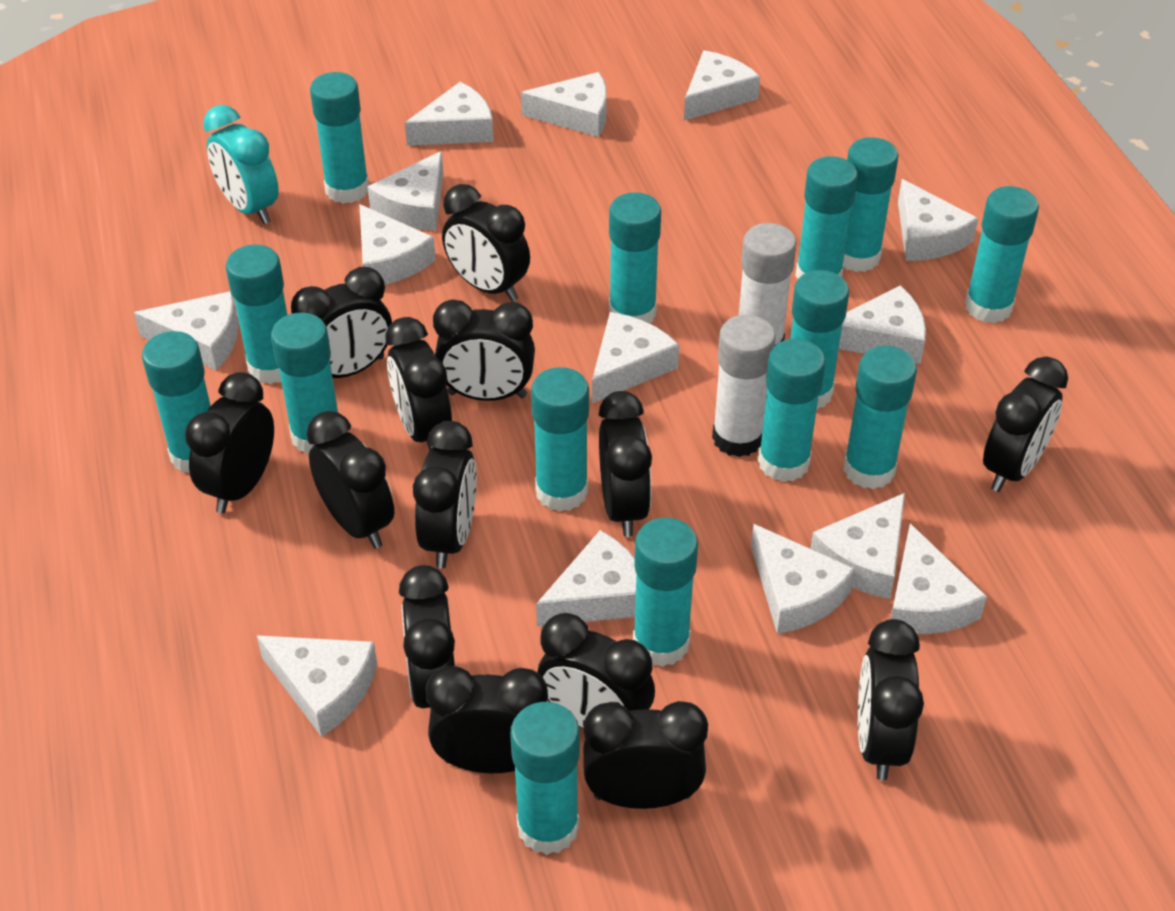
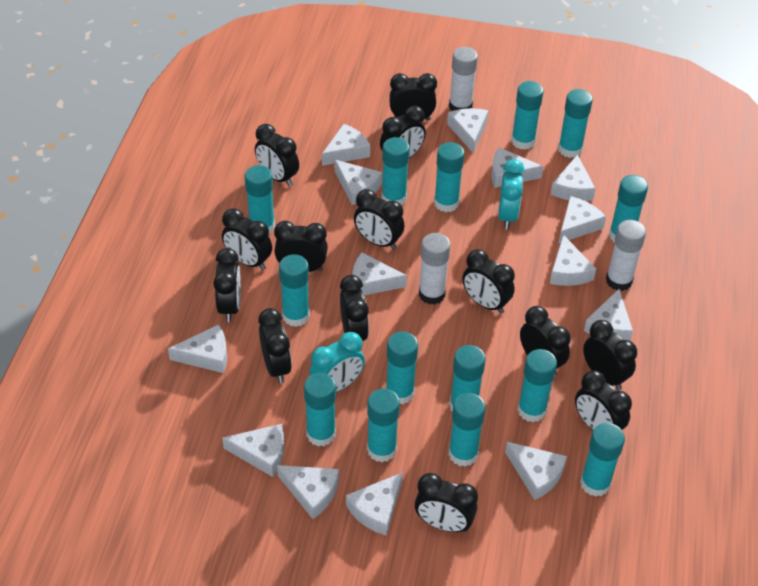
turquoise clock: [203,105,279,224] = 1 -> [309,332,365,392] [498,159,524,229] = 2
white glue stick: [712,315,776,457] [739,223,796,345] = 2 -> [419,233,450,305] [449,47,478,111] [606,220,646,291] = 3

